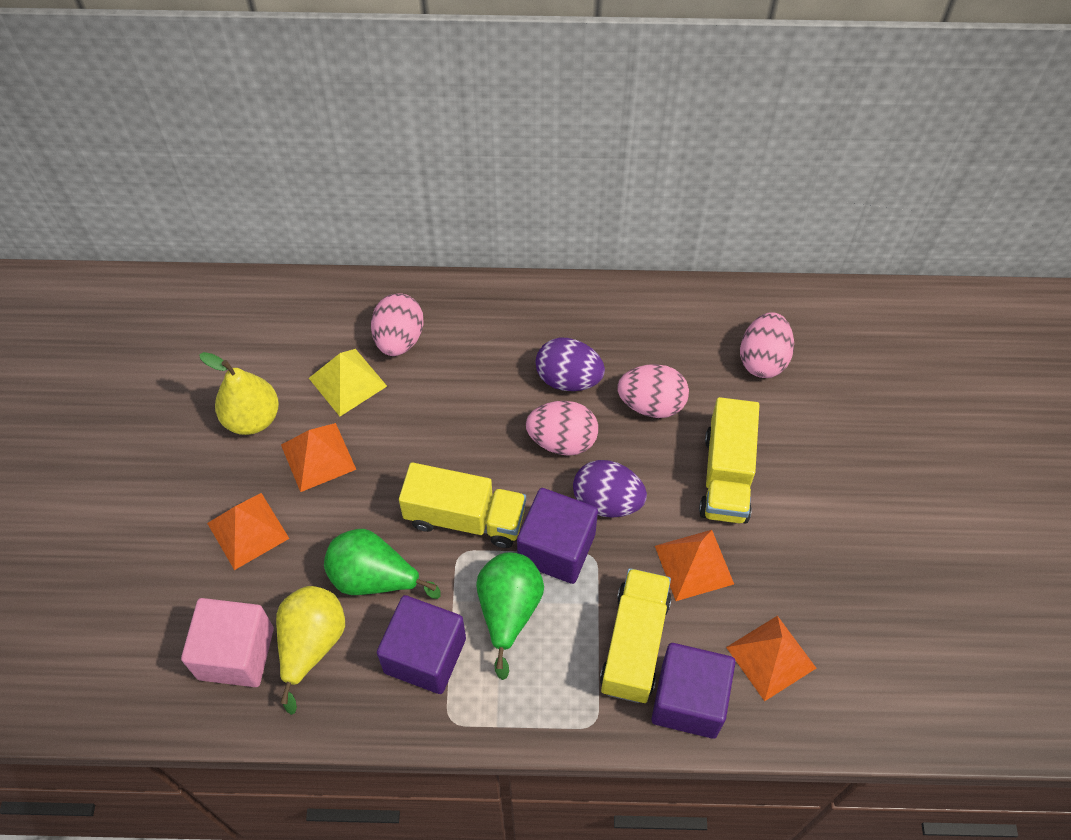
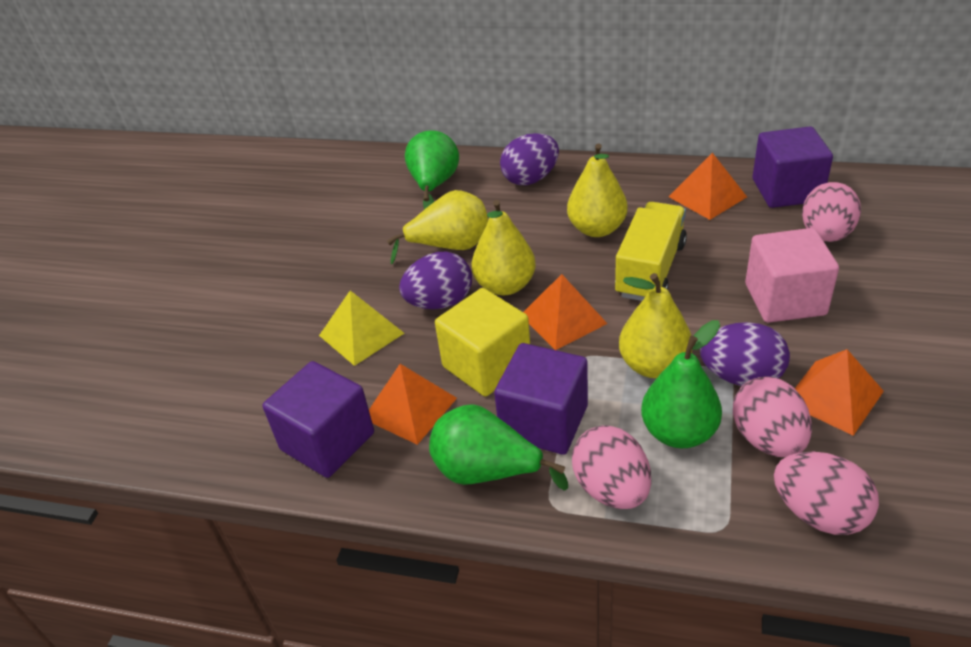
green pear: [324,529,441,599] [476,552,544,680] = 2 -> [405,130,459,209] [429,404,568,491] [641,320,722,448] = 3
purple egg: [536,338,605,391] [573,460,647,518] = 2 -> [399,252,472,309] [500,133,559,185] [700,322,790,386] = 3
yellow cube: none = 0 -> [435,288,530,397] = 1
yellow pear: [199,352,279,435] [276,586,345,715] = 2 -> [387,190,488,264] [471,200,536,295] [567,143,628,237] [619,273,692,378] = 4
yellow truck: [399,462,526,548] [600,568,671,703] [699,397,759,523] = 3 -> [615,202,687,301] = 1

